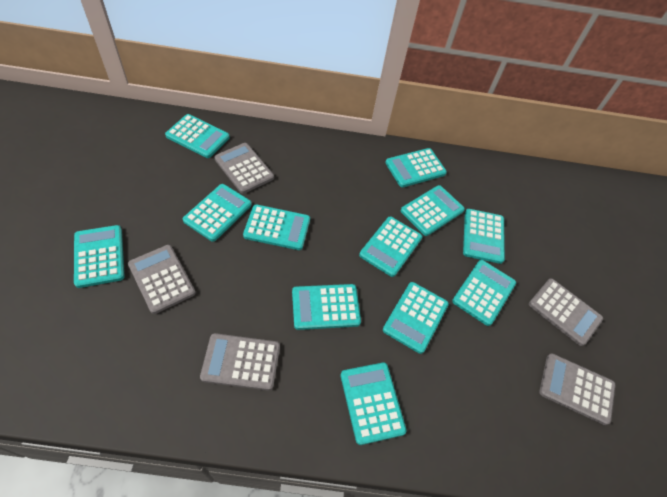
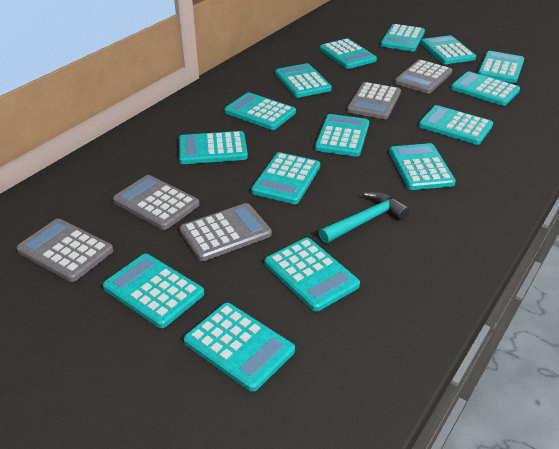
turquoise calculator: [74,225,125,288] [165,114,230,158] [183,184,252,242] [243,204,310,250] [292,284,361,330] [340,363,406,445] [359,217,422,277] [383,282,449,354] [385,148,447,187] [401,185,465,236] [452,260,516,326] [463,209,505,264] = 12 -> [103,254,204,328] [179,131,248,164] [184,303,295,392] [224,93,296,130] [251,152,320,204] [264,238,360,312] [275,63,332,98] [315,114,369,157] [320,38,377,69] [380,24,425,51] [389,143,456,190] [419,105,493,145] [421,35,476,64] [451,71,520,106] [478,51,524,83] = 15
turquoise hammer: none = 0 -> [319,191,410,243] = 1

